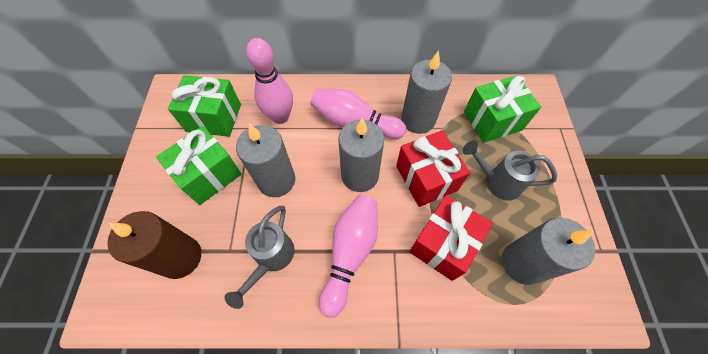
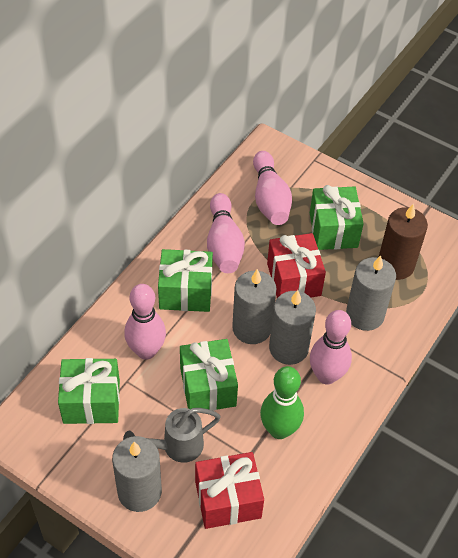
green bowling pin: none = 0 -> [260,366,304,439] = 1
green gift: [156,126,242,205] [168,75,241,137] [464,75,541,143] = 3 -> [58,358,120,424] [158,249,213,312] [180,339,238,411] [310,185,364,250] = 4
grey watering can: [225,206,295,309] [463,140,557,201] = 2 -> [123,408,221,463] = 1
pink bowling pin: [246,38,293,124] [311,89,406,139] [319,195,378,318] = 3 -> [124,284,166,360] [207,193,245,273] [253,151,292,225] [310,310,352,385] = 4

